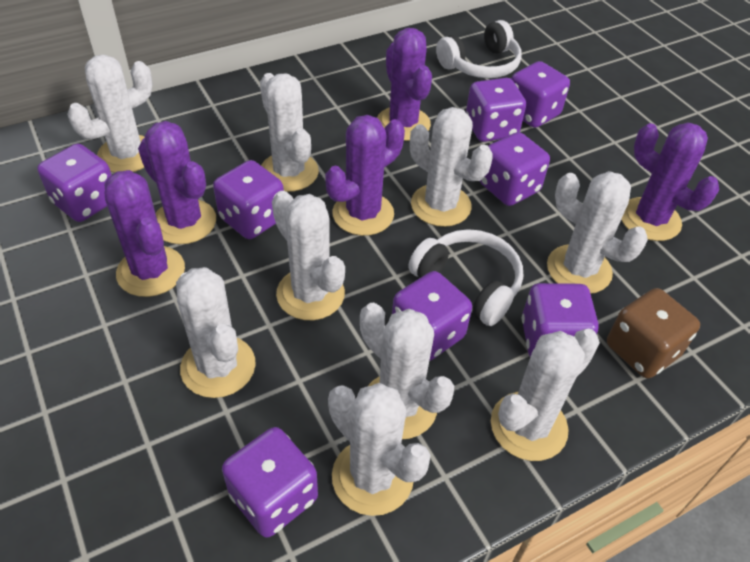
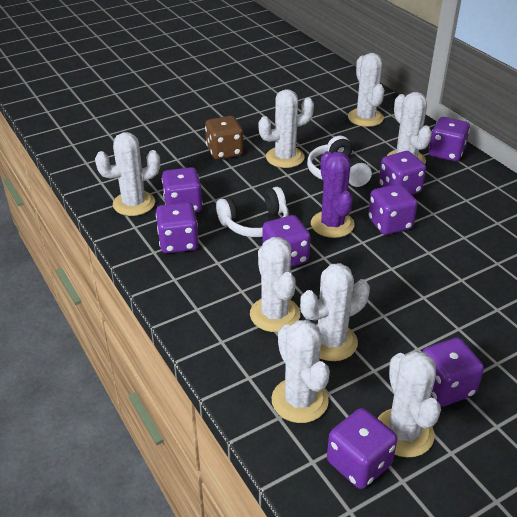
purple cactus: [105,170,185,297] [138,121,216,244] [325,115,405,236] [377,28,432,141] [621,123,719,241] = 5 -> [311,151,355,238] = 1
white cactus: [67,55,153,173] [176,267,256,398] [260,73,319,192] [272,191,345,320] [328,383,430,516] [360,302,454,439] [410,107,493,227] [491,328,600,461] [547,171,648,294] = 9 -> [95,132,160,216] [250,237,300,332] [258,89,314,168] [271,320,330,423] [300,263,370,361] [348,53,384,127] [378,351,441,458] [387,92,432,164] = 8

